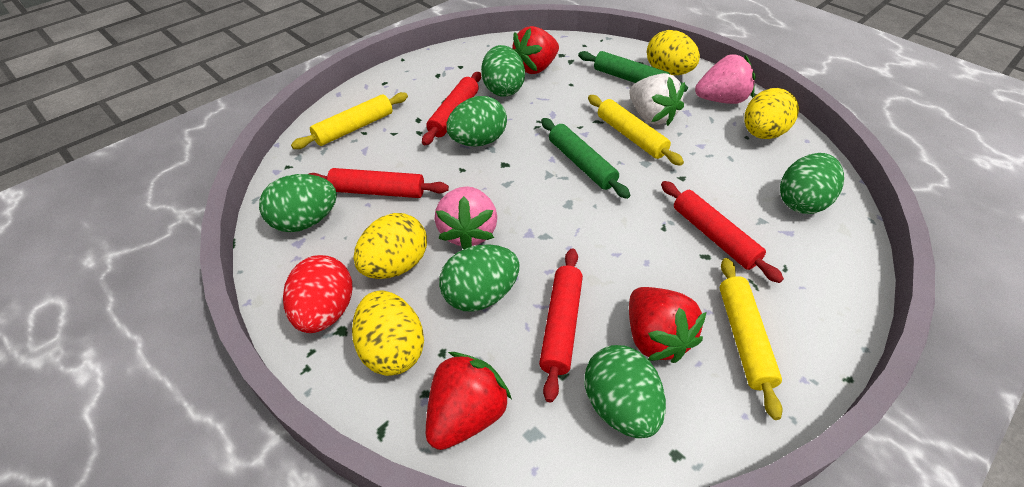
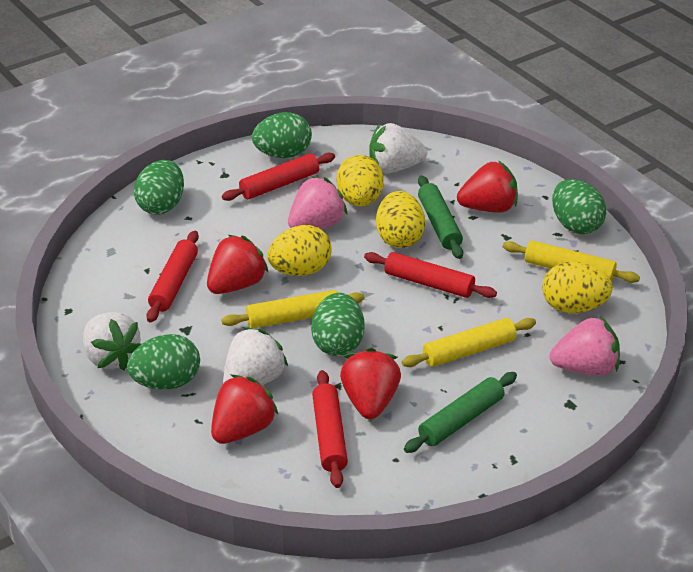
green egg: [259,174,337,232] [439,244,520,312] [446,96,507,147] [481,45,525,97] [585,345,666,438] [780,153,844,214] = 6 -> [127,334,200,389] [134,160,184,215] [252,112,312,158] [311,293,365,356] [552,179,606,234] = 5
red egg: [283,255,352,333] = 1 -> none = 0
red strawberry: [426,352,512,450] [512,26,559,74] [629,287,706,363] = 3 -> [207,235,269,294] [211,375,279,444] [340,348,401,419] [457,161,518,213] = 4
white strawberry: [629,73,685,126] = 1 -> [83,312,141,370] [223,327,288,385] [369,123,427,173] = 3

